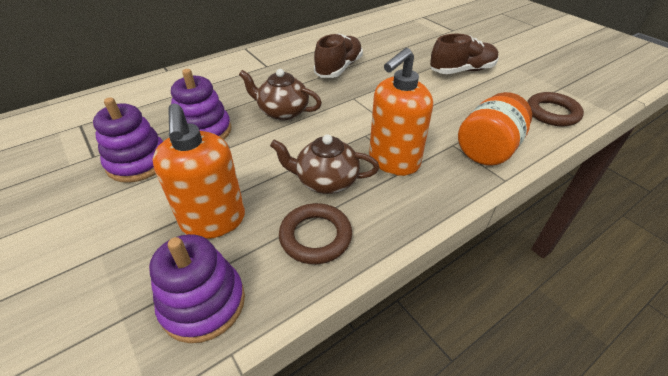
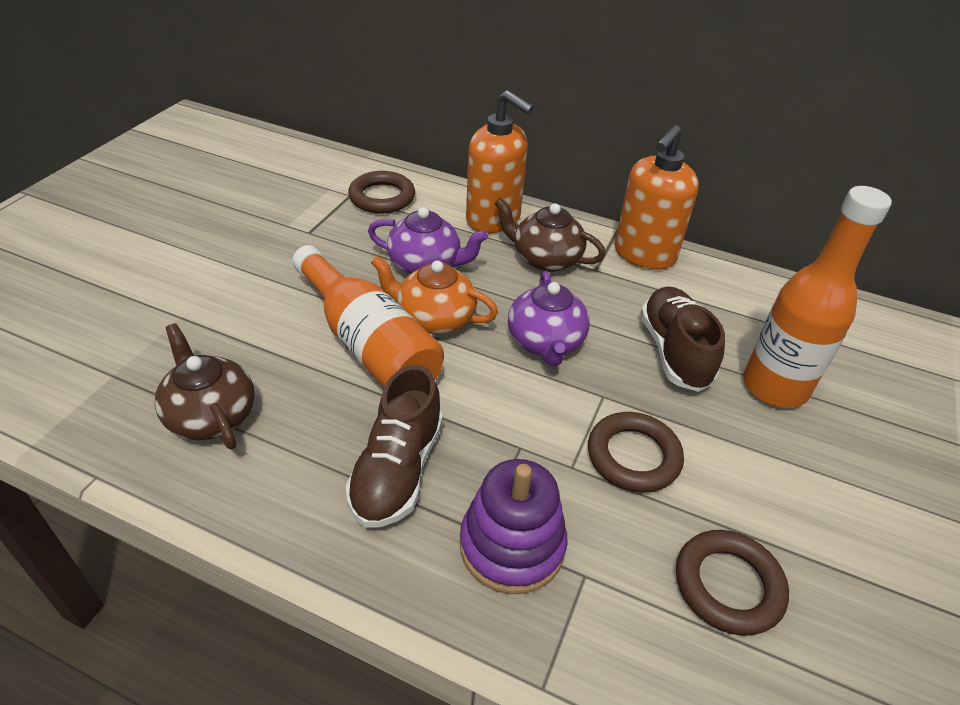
brown ring: [279,203,352,264] [527,92,584,126] = 2 -> [348,171,415,214] [588,412,684,493] [676,530,789,636] = 3
orange bottle: none = 0 -> [292,245,444,388] [743,186,892,408] = 2
orange jar: [458,92,532,166] = 1 -> none = 0
orange teapot: none = 0 -> [371,256,498,334] = 1
purple stacking toy: [93,97,163,183] [149,234,245,343] [171,69,232,140] = 3 -> [460,459,568,594] = 1
purple teapot: none = 0 -> [368,207,488,274] [508,271,590,366] = 2

